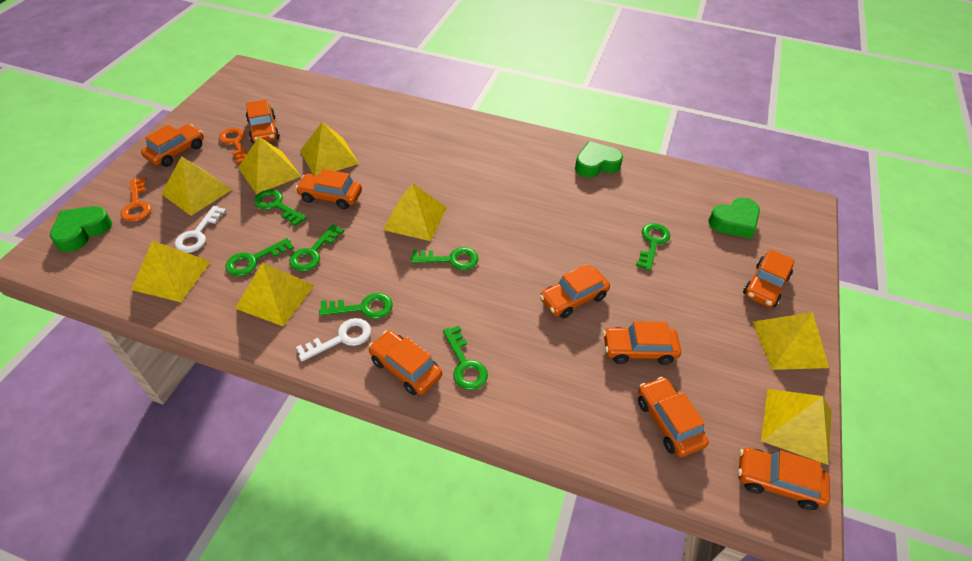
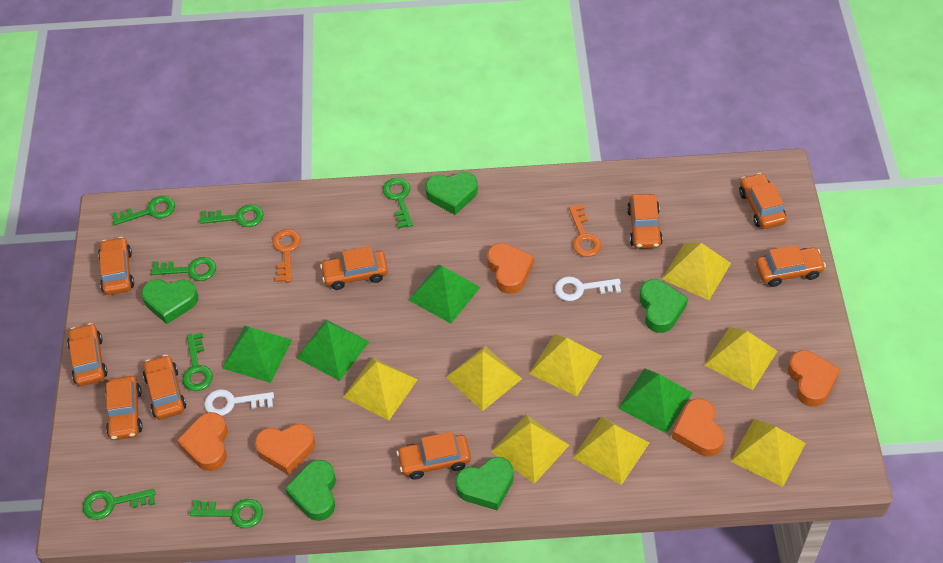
green heart: [50,206,112,252] [575,141,623,178] [709,198,760,239] = 3 -> [141,279,198,324] [285,460,336,521] [425,172,478,215] [455,457,514,511] [640,279,688,333] = 5
green pyramid: none = 0 -> [222,326,292,383] [296,320,370,381] [409,265,480,324] [618,368,692,434] = 4
orange heart: none = 0 -> [177,412,228,471] [255,424,315,475] [487,243,534,294] [672,398,725,457] [788,350,840,407] = 5

